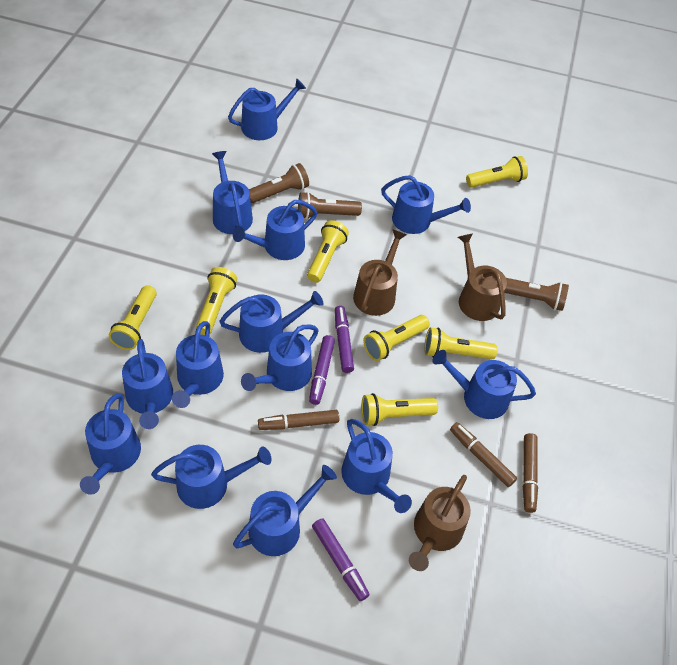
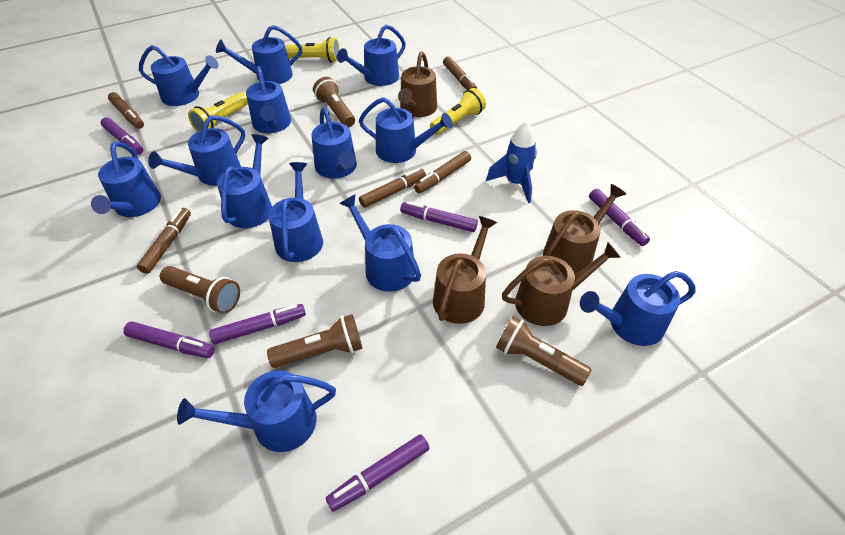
blue rocket: none = 0 -> [486,121,537,203] = 1
brown flashlight: [249,163,309,203] [298,192,362,219] [505,278,569,311] = 3 -> [160,266,240,314] [267,314,363,368] [313,77,355,127] [496,316,592,386] = 4
brown marker: [258,410,339,430] [450,422,517,487] [523,433,538,513] = 3 -> [108,92,144,129] [137,208,191,274] [359,168,426,208] [414,151,471,194] [443,57,477,90] = 5
brown watering can: [353,230,406,316] [409,475,471,571] [458,234,507,321] = 3 -> [398,51,437,117] [433,216,497,324] [502,242,621,326] [543,184,626,275] = 4
purple marker: [309,335,335,405] [312,518,370,601] [335,306,354,373] = 3 -> [101,117,143,155] [123,322,215,358] [209,304,306,344] [326,434,430,512] [400,201,478,232] [589,188,650,246] = 6
yellow flashlight: [109,285,157,350] [196,267,237,335] [307,220,349,283] [361,393,438,426] [363,315,430,361] [424,327,498,359] [466,156,528,188] = 7 -> [188,92,248,132] [285,37,340,63] [430,88,486,135] = 3

